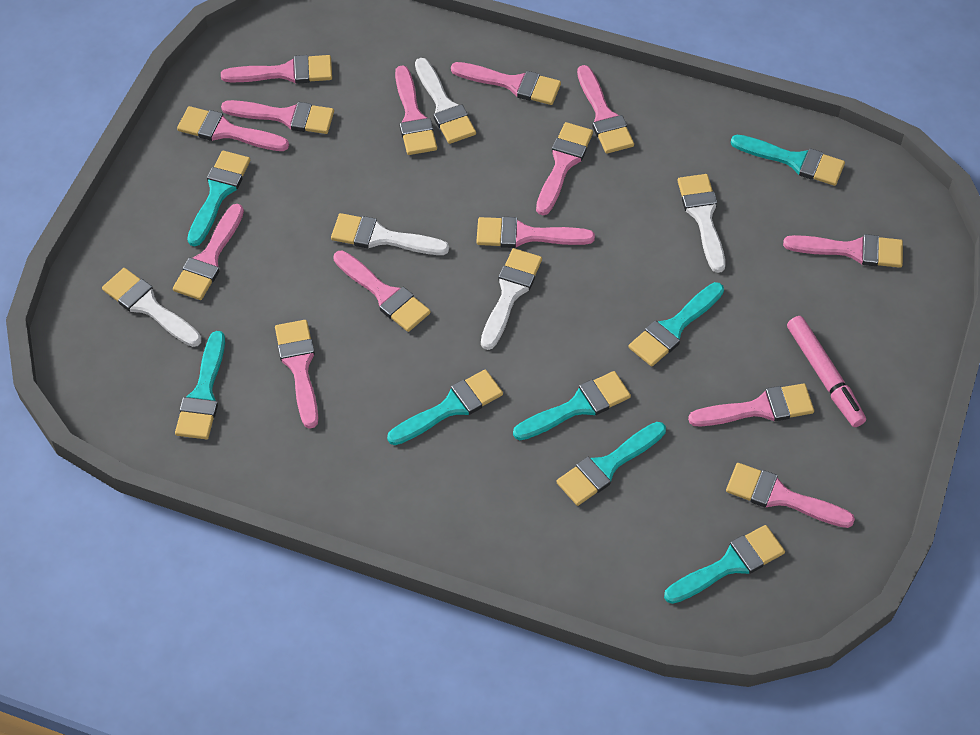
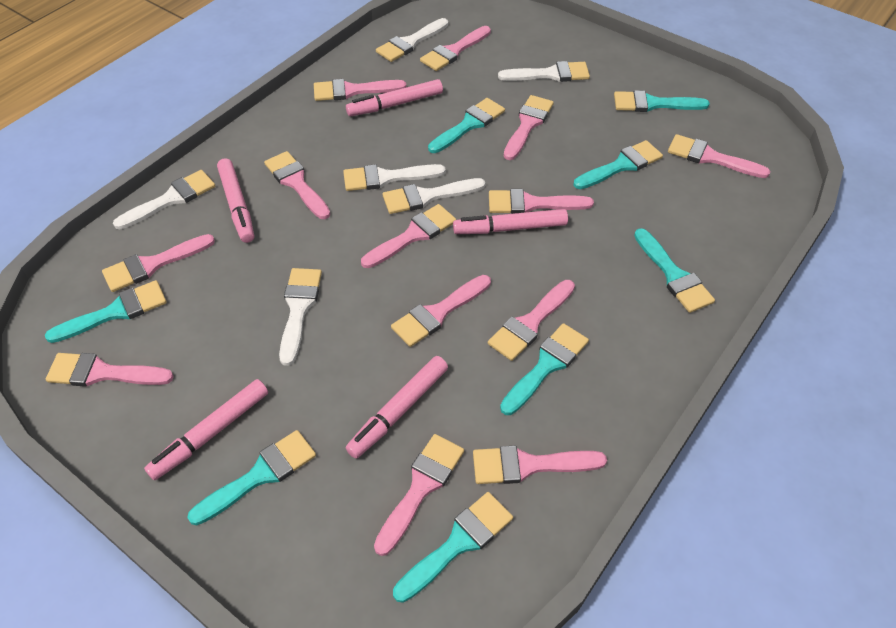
pink brush: [173,204,244,300] [177,106,289,151] [221,55,332,84] [221,100,334,134] [275,320,318,429] [333,250,431,332] [395,65,437,155] [451,62,561,105] [476,217,595,248] [536,122,593,215] [577,65,634,154] [688,383,814,427] [726,463,855,528] [783,234,903,268] = 14 -> [46,353,174,387] [102,234,215,292] [264,151,330,219] [314,79,406,101] [361,204,456,268] [374,434,464,556] [391,275,491,347] [420,26,491,71] [473,446,607,484] [488,280,575,361] [489,189,594,214] [504,95,554,160] [668,134,771,178] = 13
pink marker: [787,316,866,427] = 1 -> [144,379,268,480] [217,158,254,243] [346,79,443,116] [346,356,448,458] [453,209,568,234] = 5
white brush: [102,268,202,347] [331,213,449,255] [415,58,476,144] [481,248,542,350] [678,174,725,273] = 5 -> [113,170,215,229] [279,268,322,366] [343,164,446,191] [376,18,448,62] [382,178,486,214] [498,61,590,82] = 6

